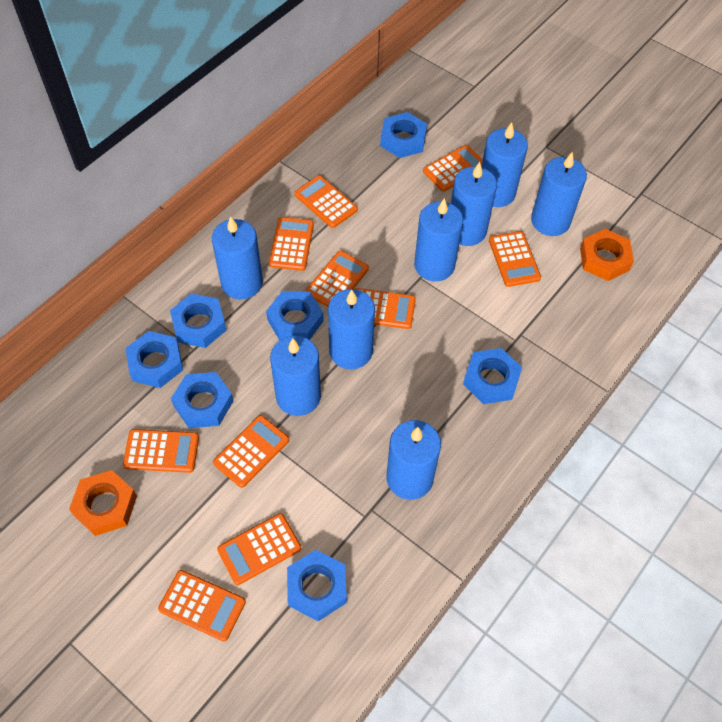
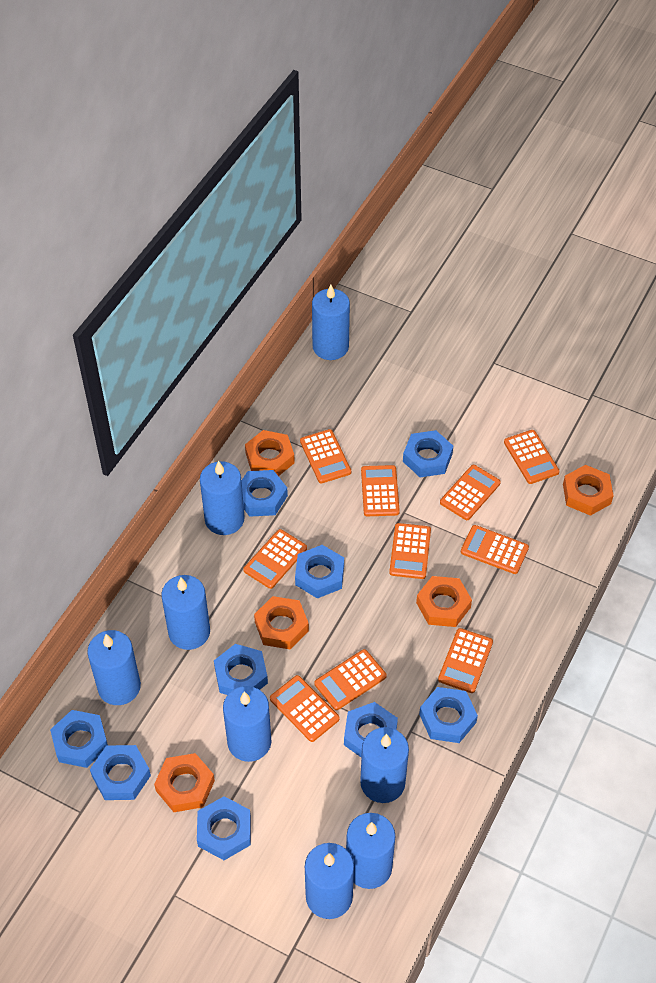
blue nut: [125,331,183,388] [170,293,226,348] [171,372,233,428] [266,291,324,341] [287,550,347,621] [380,112,427,158] [463,348,522,404] = 7 -> [50,710,108,768] [90,745,151,800] [197,796,251,860] [214,644,268,695] [241,470,288,517] [295,545,344,598] [344,702,398,757] [403,430,453,477] [419,687,478,743] = 9
orange nut: [69,470,137,536] [580,229,634,281] = 2 -> [154,753,215,812] [245,430,295,476] [254,596,309,649] [416,576,472,627] [563,465,614,516] = 5

